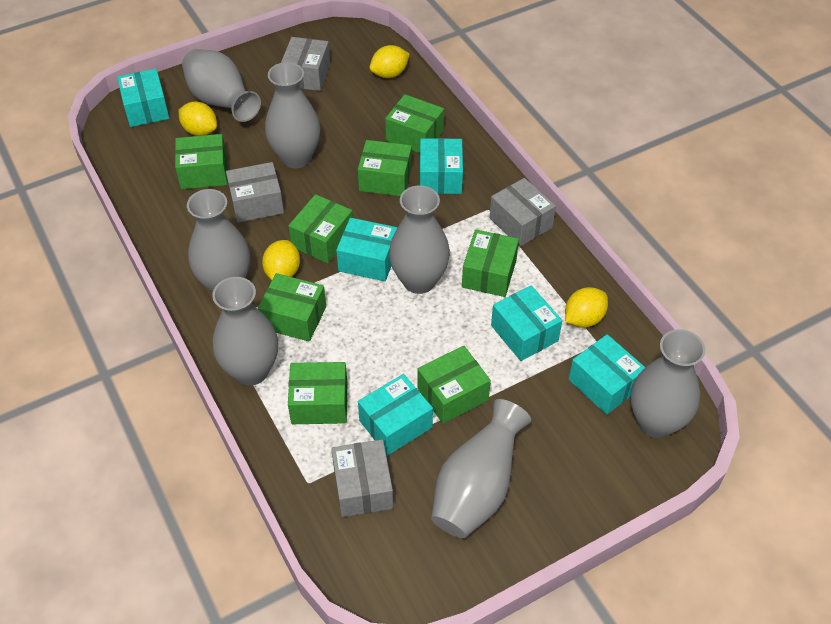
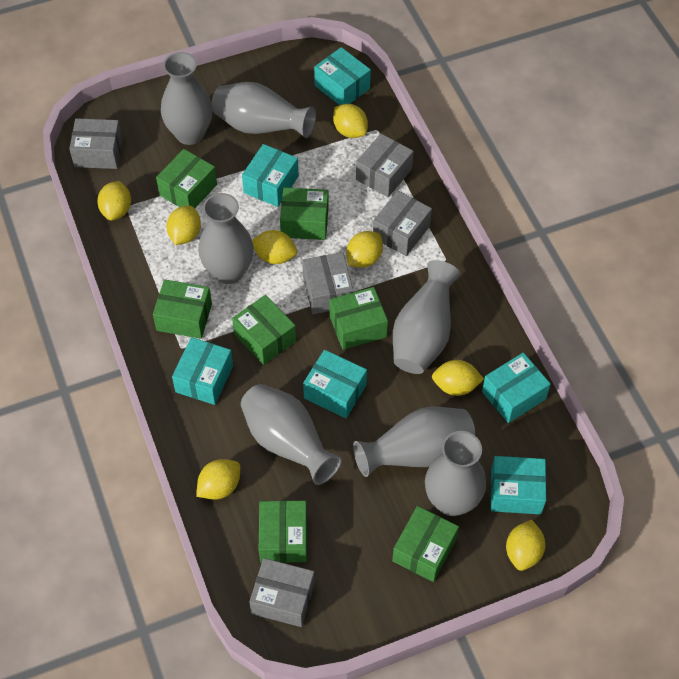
green box: [175,134,228,189] [258,273,326,342] [288,194,353,263] [288,362,348,424] [358,140,412,196] [385,94,444,153] [418,346,491,424] [462,229,519,297] = 8 -> [153,279,212,339] [156,149,217,208] [232,295,296,365] [259,500,307,563] [280,187,328,240] [329,287,388,350] [392,506,459,582] = 7
grey box: [226,162,284,223] [281,37,330,91] [331,439,393,517] [489,178,556,247] = 4 -> [69,118,122,169] [249,558,315,627] [302,252,353,314] [356,134,414,197] [373,190,432,256] = 5
yellow lemon: [179,102,217,136] [262,240,300,280] [370,45,410,78] [565,287,608,328] = 4 -> [97,181,131,220] [166,206,201,245] [196,459,240,500] [252,230,297,264] [333,104,368,138] [346,231,383,268] [432,360,484,396] [506,520,545,571] = 8

